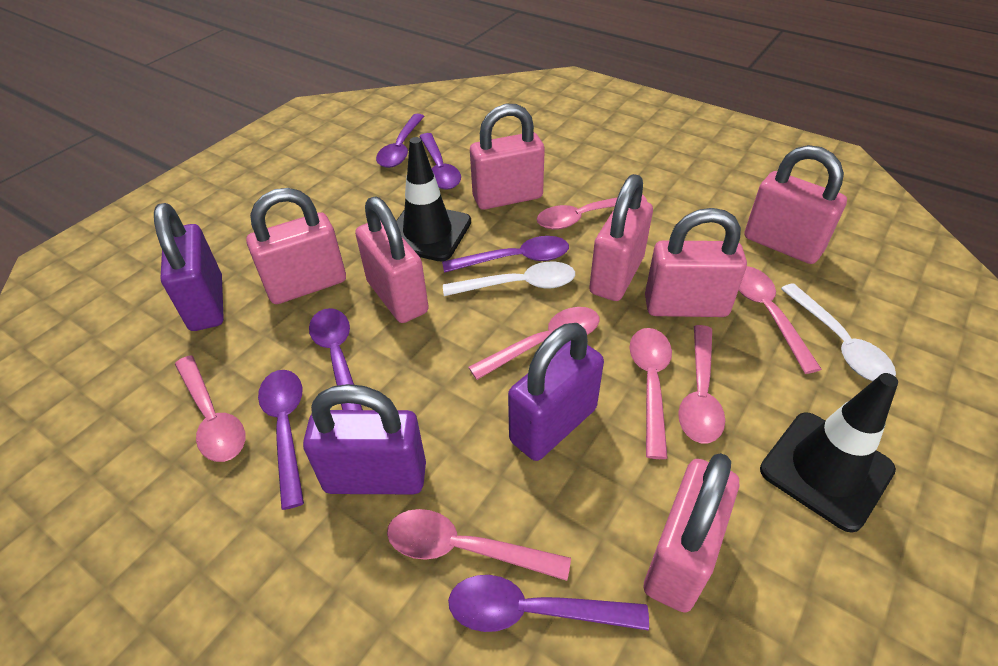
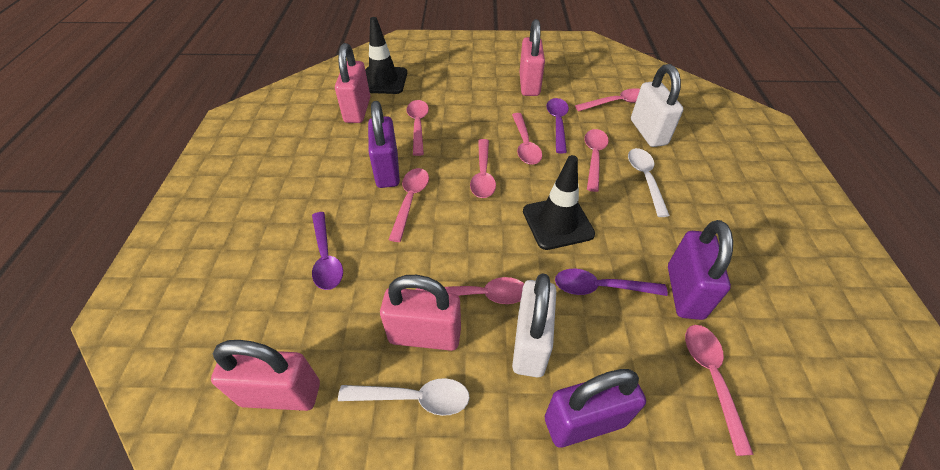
pink padlock: [246,188,346,304] [355,196,429,323] [470,104,545,210] [589,174,653,301] [644,453,739,613] [645,208,747,317] [744,145,847,264] = 7 -> [211,340,320,411] [335,43,370,123] [380,275,461,351] [520,19,545,96] = 4
pink spoon: [175,355,245,462] [387,509,571,581] [468,307,599,380] [536,194,647,230] [630,328,672,459] [678,325,725,443] [739,266,822,374] = 7 -> [389,168,429,242] [406,100,429,156] [416,277,524,304] [470,139,496,198] [512,113,542,165] [575,88,640,112] [584,129,609,192] [685,325,754,456] = 8
purple spoon: [258,370,304,510] [309,308,363,410] [376,114,425,168] [419,133,461,190] [442,236,569,273] [448,575,649,632] = 6 -> [312,212,343,290] [546,98,569,154] [555,269,668,296] = 3
white padlock: none = 0 -> [512,273,556,377] [631,64,683,147] = 2

